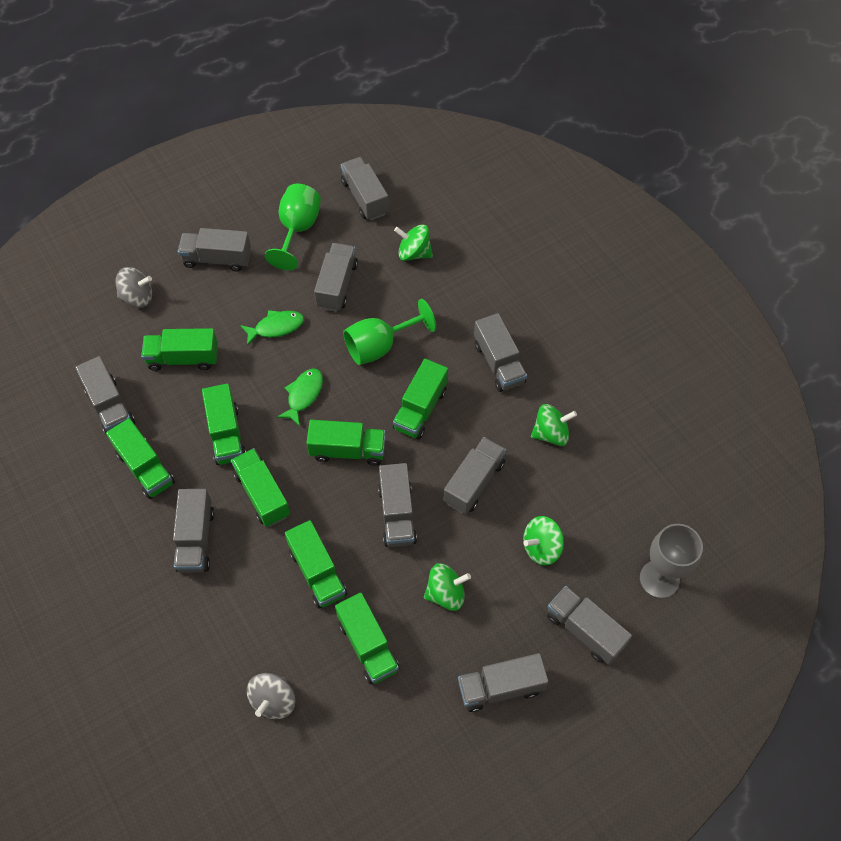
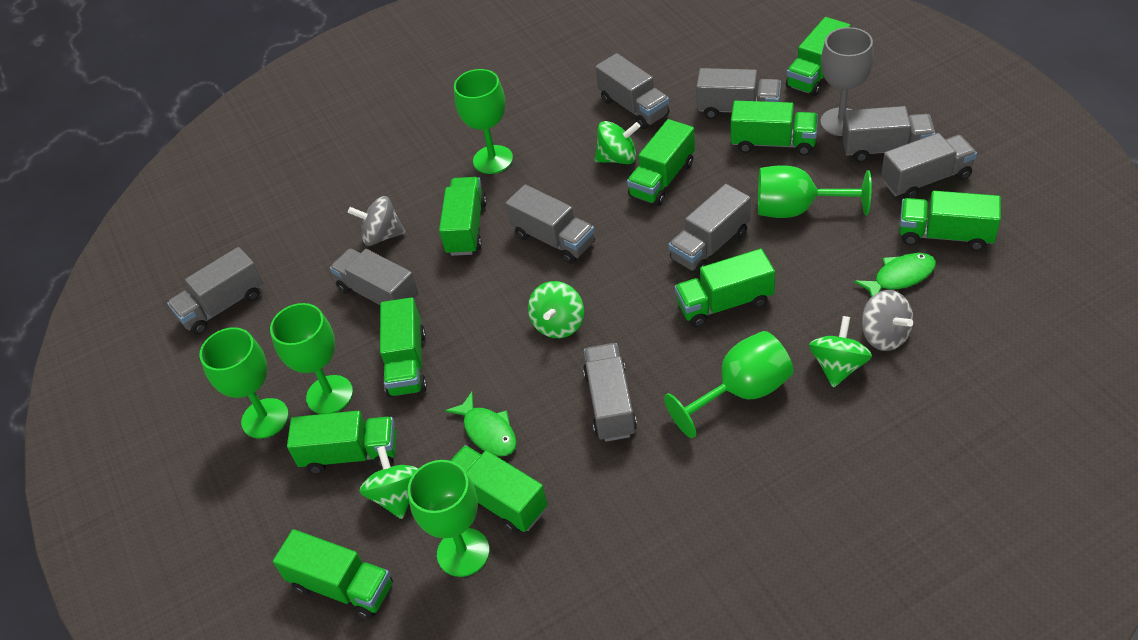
green goblet: [265,184,321,270] [343,299,436,365] = 2 -> [200,327,289,439] [270,303,353,414] [408,460,490,577] [454,69,513,174] [664,331,793,438] [758,165,872,218] = 6
green truck: [106,418,175,499] [141,328,218,371] [202,383,246,465] [231,448,290,527] [285,520,347,609] [306,420,386,466] [335,593,400,684] [393,359,448,439] = 8 -> [273,529,393,619] [287,411,397,474] [380,297,427,397] [439,177,487,256] [450,445,547,533] [627,119,695,206] [675,249,775,327] [731,101,818,156] [786,17,851,96] [899,191,1001,251] = 10
grey truck: [75,356,135,434] [173,489,214,573] [178,228,251,272] [314,243,358,312] [341,157,389,220] [378,463,417,547] [443,437,506,514] [458,653,549,712] [474,313,527,392] [547,586,632,665] = 10 -> [167,247,264,335] [330,248,419,305] [506,184,595,264] [583,343,637,442] [595,53,669,129] [668,184,751,275] [696,68,781,119] [842,106,935,162] [881,133,977,198] = 9

